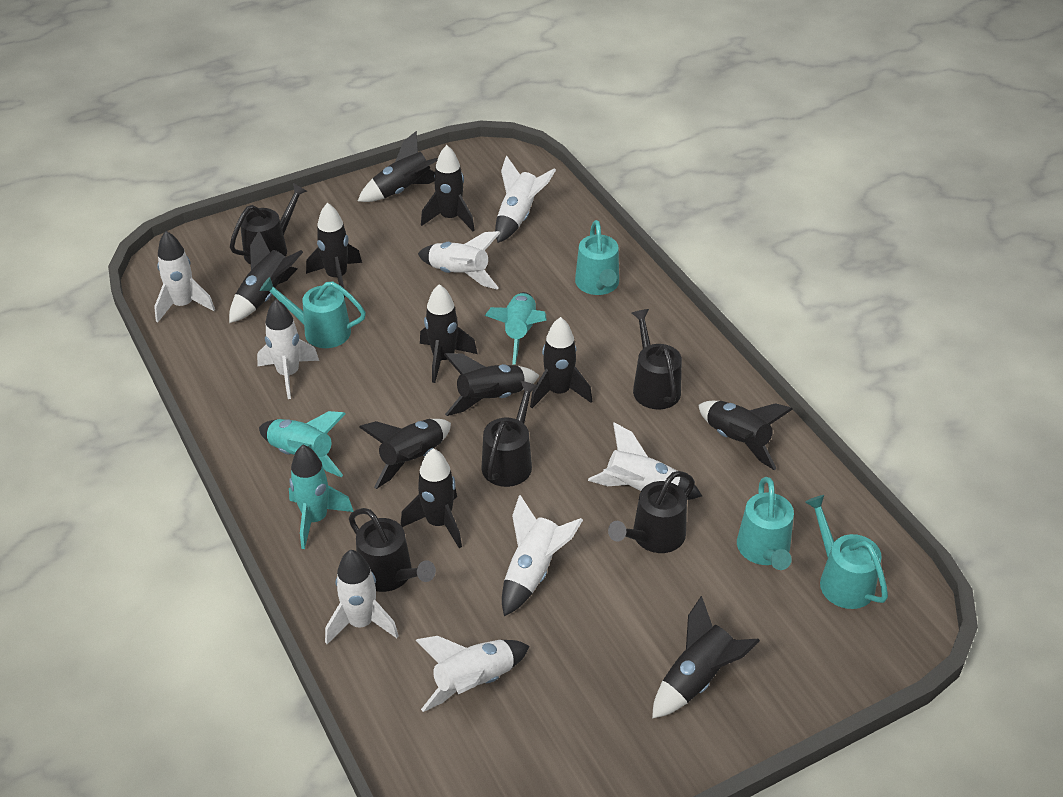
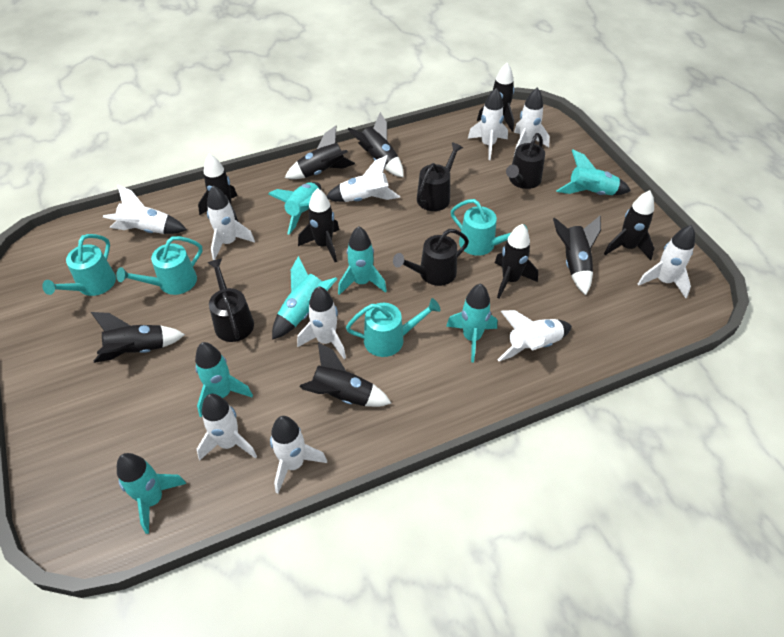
black rocket: [229,231,303,323] [306,203,362,298] [358,131,438,202] [359,419,451,489] [400,448,462,548] [420,284,478,383] [421,145,475,231] [444,353,539,416] [530,317,592,408] [652,596,760,718] [698,401,793,470] = 11 -> [91,312,185,363] [198,154,238,221] [285,126,355,179] [298,188,339,262] [300,342,392,407] [348,112,404,178] [477,63,514,132] [495,224,538,298] [553,216,601,295] [604,190,654,260] = 10
black watering can: [230,183,307,264] [349,508,436,592] [481,381,538,487] [608,471,695,553] [632,309,682,409] = 5 -> [207,259,254,342] [393,229,469,286] [417,142,463,211] [506,133,545,189] = 4
turquoise rocket: [259,411,346,477] [289,445,354,549] [485,292,546,365] = 3 -> [117,453,186,534] [195,342,253,418] [268,182,321,234] [272,256,337,340] [338,226,387,295] [446,283,497,362] [556,149,631,195] = 7
white rocket: [154,231,215,323] [257,299,319,399] [325,550,399,644] [416,636,529,712] [418,231,501,289] [495,156,556,243] [502,495,583,616] [588,422,702,500] = 8 -> [103,185,187,234] [197,394,257,461] [207,186,255,260] [270,416,327,493] [297,286,346,359] [326,155,400,202] [468,88,508,160] [498,310,572,361] [514,87,550,154] [638,225,695,298] = 10

